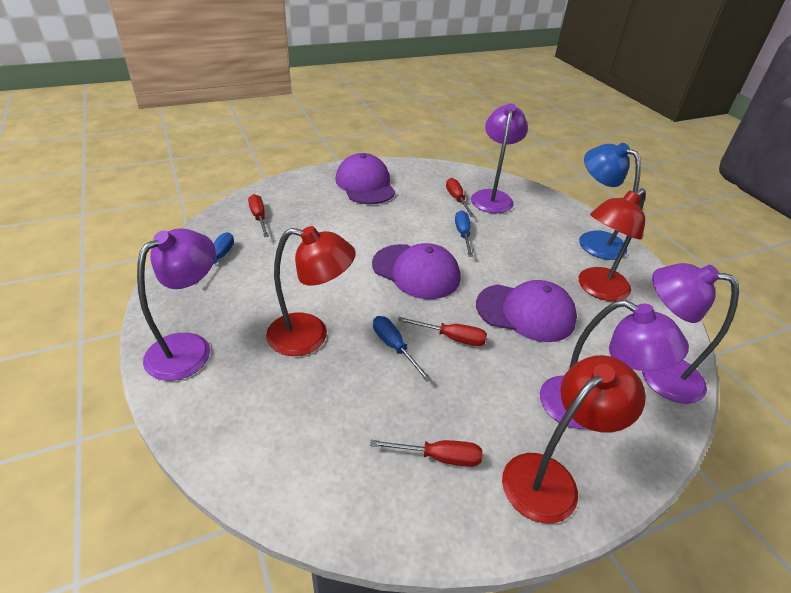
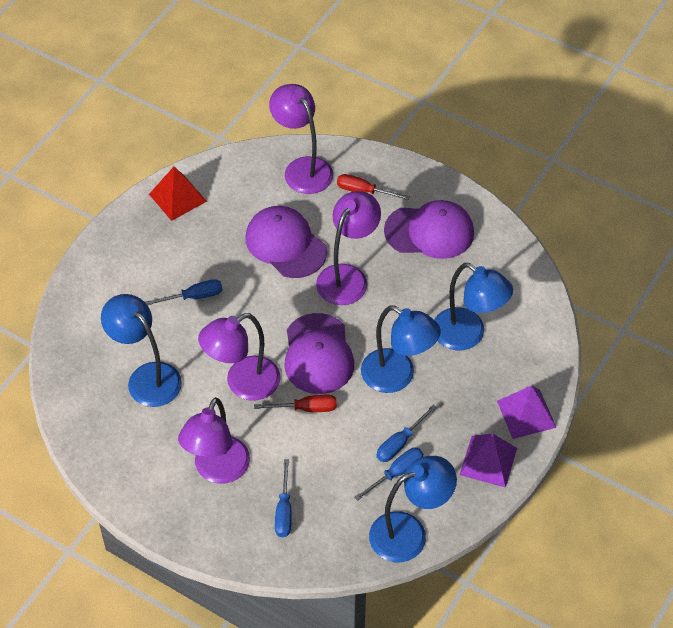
blue lamp: [579,143,641,260] = 1 -> [101,294,182,407] [361,306,441,393] [369,456,457,562] [434,263,513,350] = 4
blue screwdriver: [194,232,234,285] [373,316,431,382] [455,210,473,257] = 3 -> [145,279,222,305] [275,459,292,537] [354,448,423,501] [377,404,437,462] = 4
purple pyramid: none = 0 -> [460,434,517,488] [497,386,557,439] = 2
red lamp: [266,226,356,356] [502,355,646,523] [579,188,646,301] = 3 -> none = 0
red pyramid: none = 0 -> [149,167,207,221] = 1
red screwdriver: [248,194,269,237] [370,440,483,467] [398,317,487,346] [446,178,474,217] = 4 -> [254,395,337,412] [337,174,410,200] = 2

